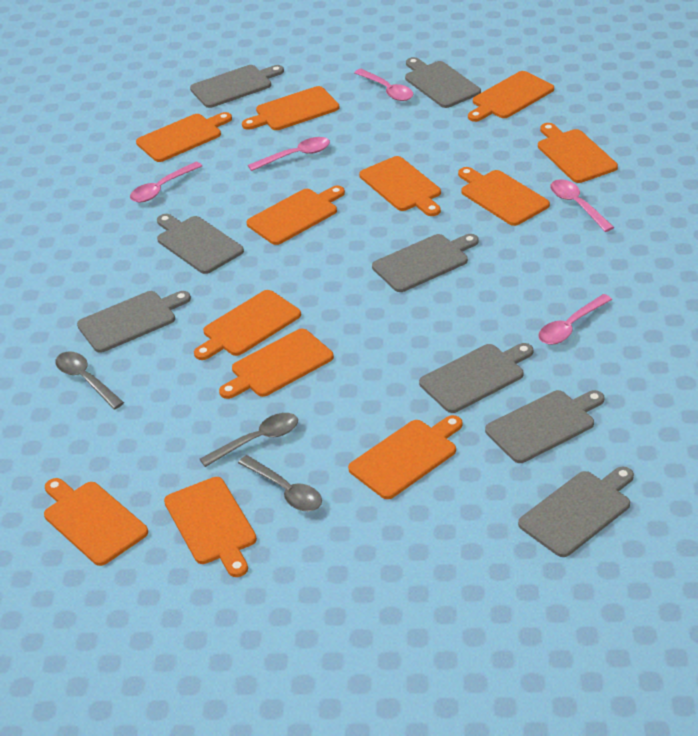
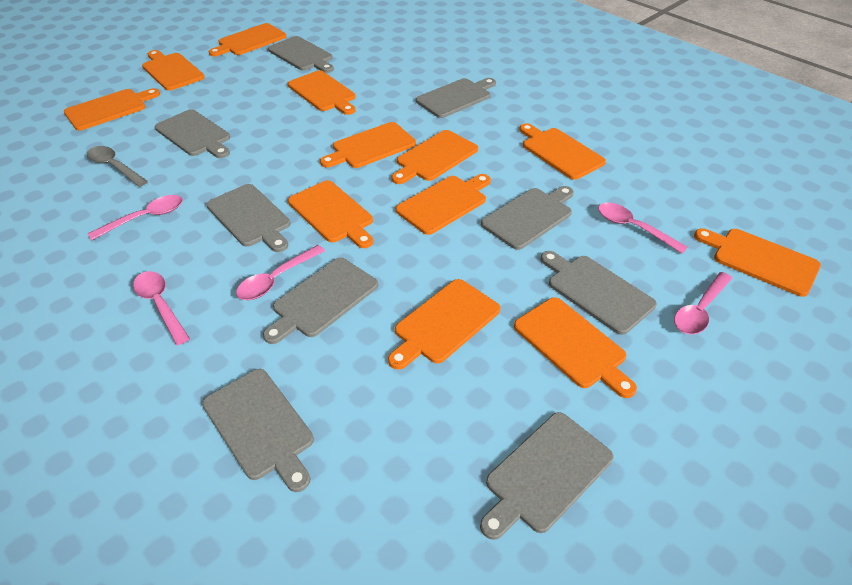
grey cutting board: [77,291,191,353] [157,214,244,274] [190,65,284,108] [372,234,479,292] [405,57,481,108] [419,343,533,413] [485,390,604,463] [518,466,634,557] = 8 -> [155,109,230,158] [202,369,314,492] [206,184,291,252] [263,258,378,344] [268,36,334,73] [416,78,496,118] [480,412,614,540] [481,186,574,250] [540,251,657,335] = 9
grey spoon: [55,351,124,409] [200,413,298,467] [238,455,322,511] = 3 -> [87,146,148,187] = 1

